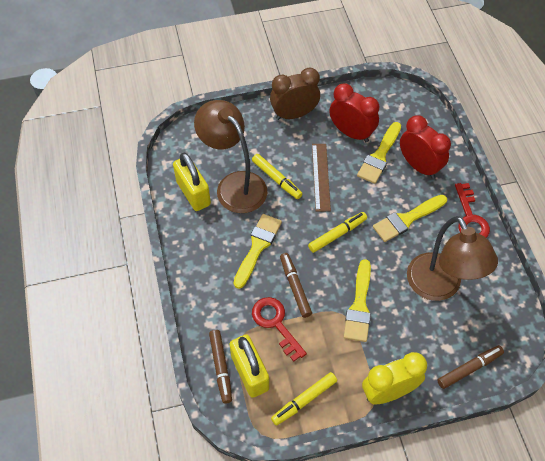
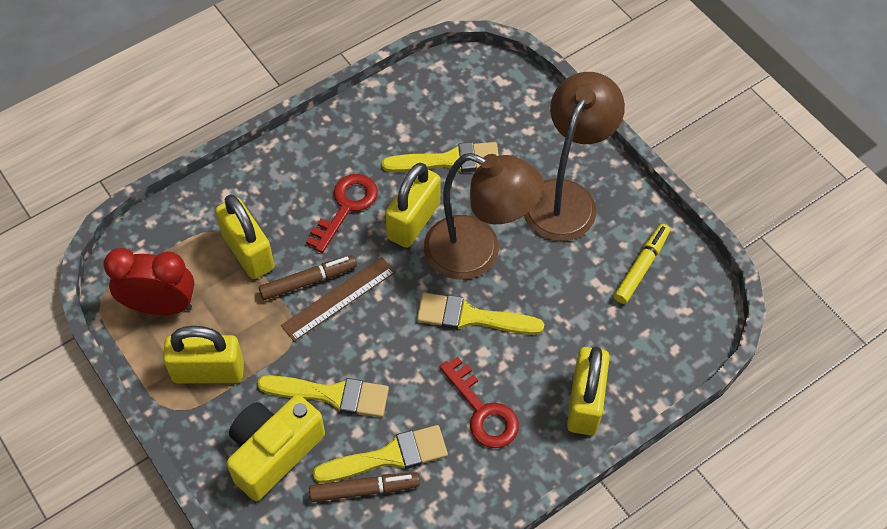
brown clock: [270,68,320,120] = 1 -> none = 0
brown marker: [209,330,232,404] [280,253,312,318] [437,345,504,389] = 3 -> [259,255,357,300] [309,472,420,502] = 2
red clock: [329,83,379,142] [400,115,451,179] = 2 -> [103,248,194,315] = 1
yellow camera: none = 0 -> [227,395,325,501] = 1
yellow clock: [362,352,427,404] = 1 -> none = 0
yellow marker: [252,154,302,199] [271,372,337,426] [308,212,367,253] = 3 -> [614,224,670,304] = 1
yellow padlock: [173,153,211,211] [230,334,269,398] = 2 -> [163,326,244,383] [215,194,275,279] [385,163,441,248] [567,346,610,435] = 4

